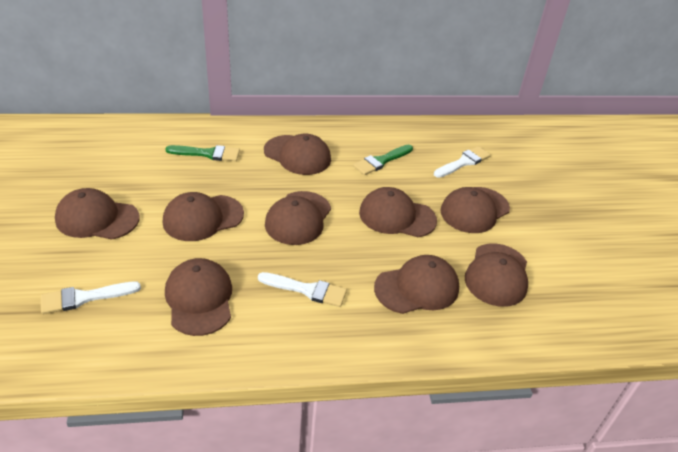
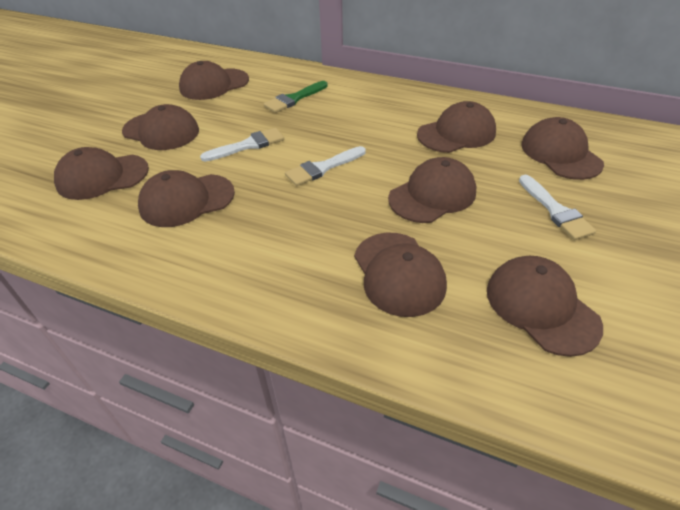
green brush: [165,145,240,161] [353,145,413,175] = 2 -> [264,81,328,113] = 1

